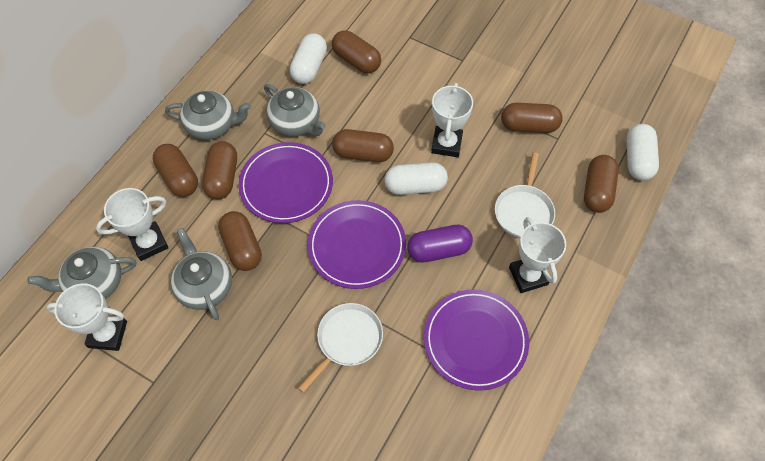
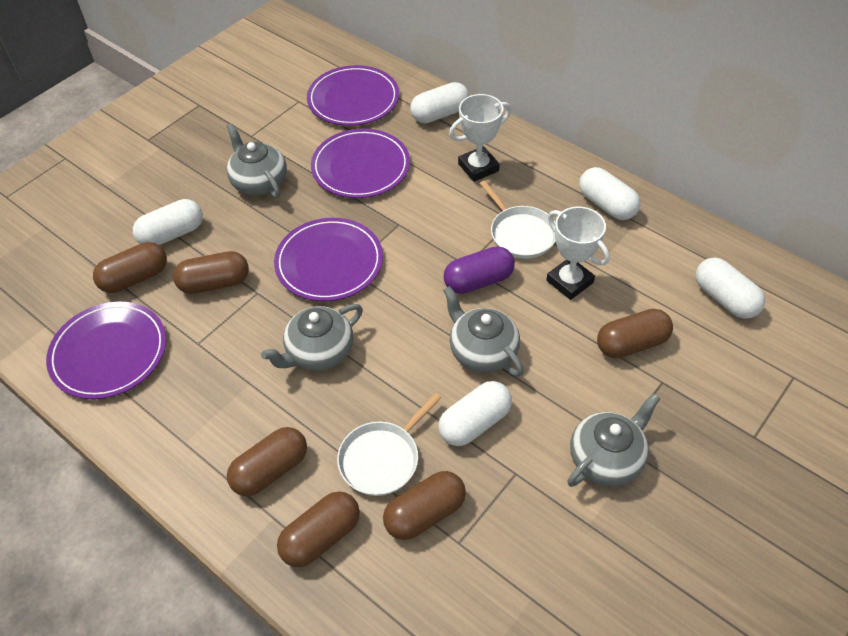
brown capsule: [153,144,198,197] [202,141,237,199] [218,211,262,271] [332,30,381,73] [332,129,394,162] [501,103,563,133] [584,155,619,213] = 7 -> [93,242,167,293] [173,251,249,294] [227,427,307,496] [277,491,360,567] [383,471,466,540] [597,309,673,358] = 6
purple plate: [239,142,333,223] [308,200,406,289] [424,289,529,391] = 3 -> [46,301,166,399] [274,218,383,301] [307,65,399,126] [311,129,410,198] = 4
white capsule: [290,33,327,84] [384,162,448,195] [626,124,659,181] = 3 -> [133,199,203,245] [410,82,469,123] [438,381,512,446] [579,167,641,220] [696,258,765,319] = 5
white trophy: [46,283,127,351] [96,188,168,261] [431,83,473,157] [509,217,566,293] = 4 -> [449,94,511,182] [546,207,610,300] = 2

